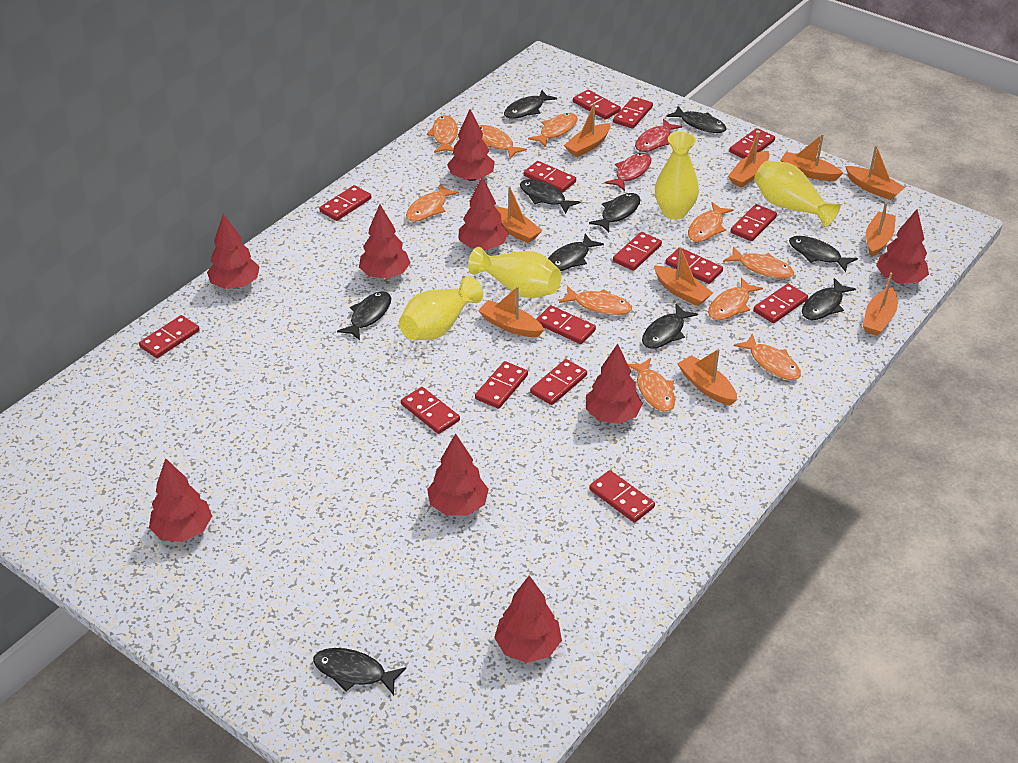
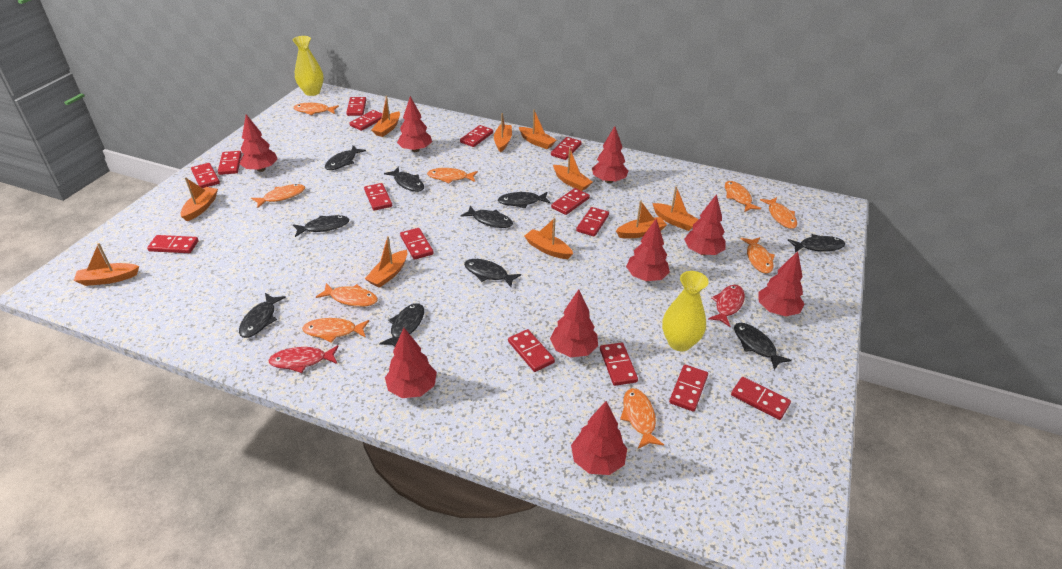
orange fish: [406,184,459,222] [427,115,458,153] [479,125,527,159] [528,113,578,147] [559,286,632,315] [628,358,675,412] [688,202,734,242] [708,277,763,320] [723,247,794,279] [734,333,801,380] = 10 -> [251,184,305,208] [293,103,339,115] [302,318,369,343] [316,283,378,307] [427,168,478,184] [620,388,664,449] [725,181,762,212] [740,237,775,274] [760,197,797,229] = 9
yellow vase: [399,276,483,340] [468,247,561,298] [655,132,699,220] [754,161,841,227] = 4 -> [293,36,324,96] [662,271,709,351] = 2

